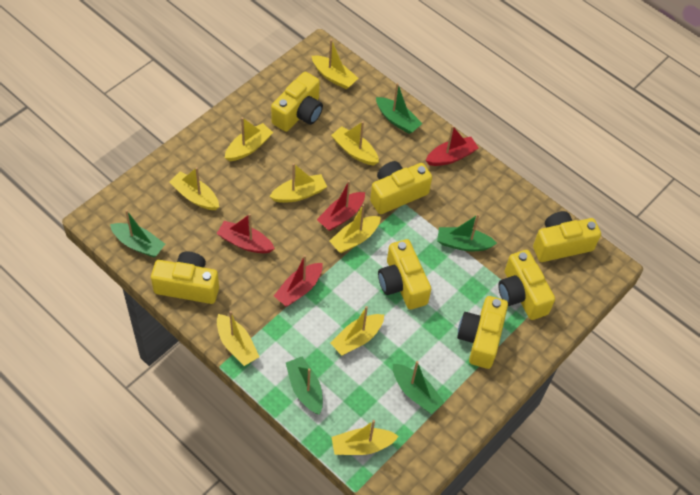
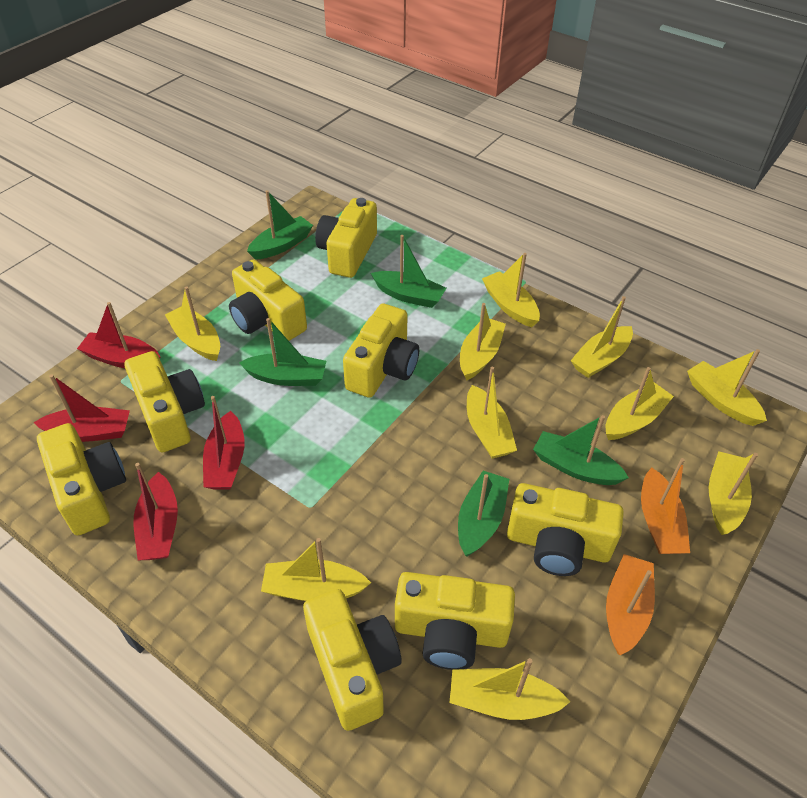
orange boat: none = 0 -> [606,554,655,655] [641,458,690,554] = 2
yellow boat: [169,167,219,210] [217,311,259,366] [225,117,273,161] [269,163,327,203] [312,39,358,89] [330,204,381,253] [331,121,379,165] [331,306,384,356] [331,420,399,455] = 9 -> [165,286,220,361] [261,538,371,601] [450,658,570,720] [460,303,506,381] [467,367,517,459] [482,253,540,327] [571,296,633,378] [606,367,674,440] [687,349,767,426] [709,451,758,535] = 10
yellow camera: [151,251,219,304] [271,72,323,132] [370,161,432,214] [378,239,431,310] [457,296,508,369] [498,250,555,320] [533,211,601,262] = 7 -> [37,423,126,536] [125,351,205,452] [229,259,307,341] [303,589,402,731] [315,198,377,278] [343,304,419,398] [395,572,515,670] [507,483,624,576] = 8

